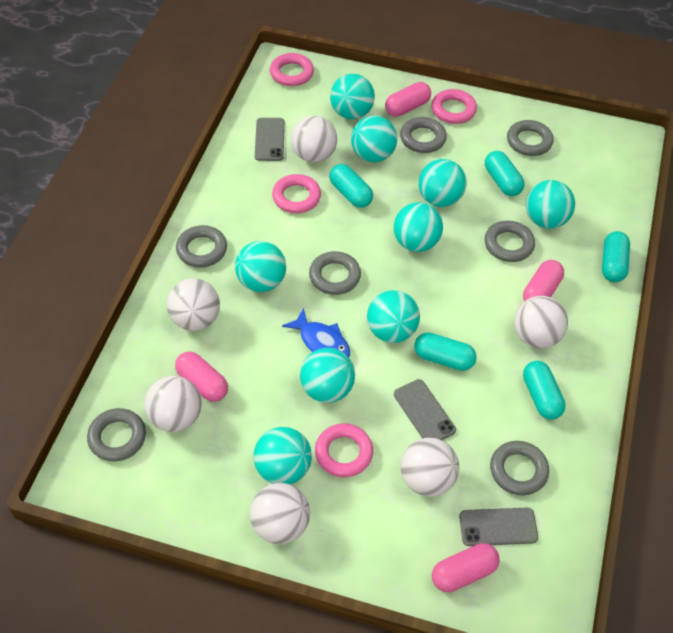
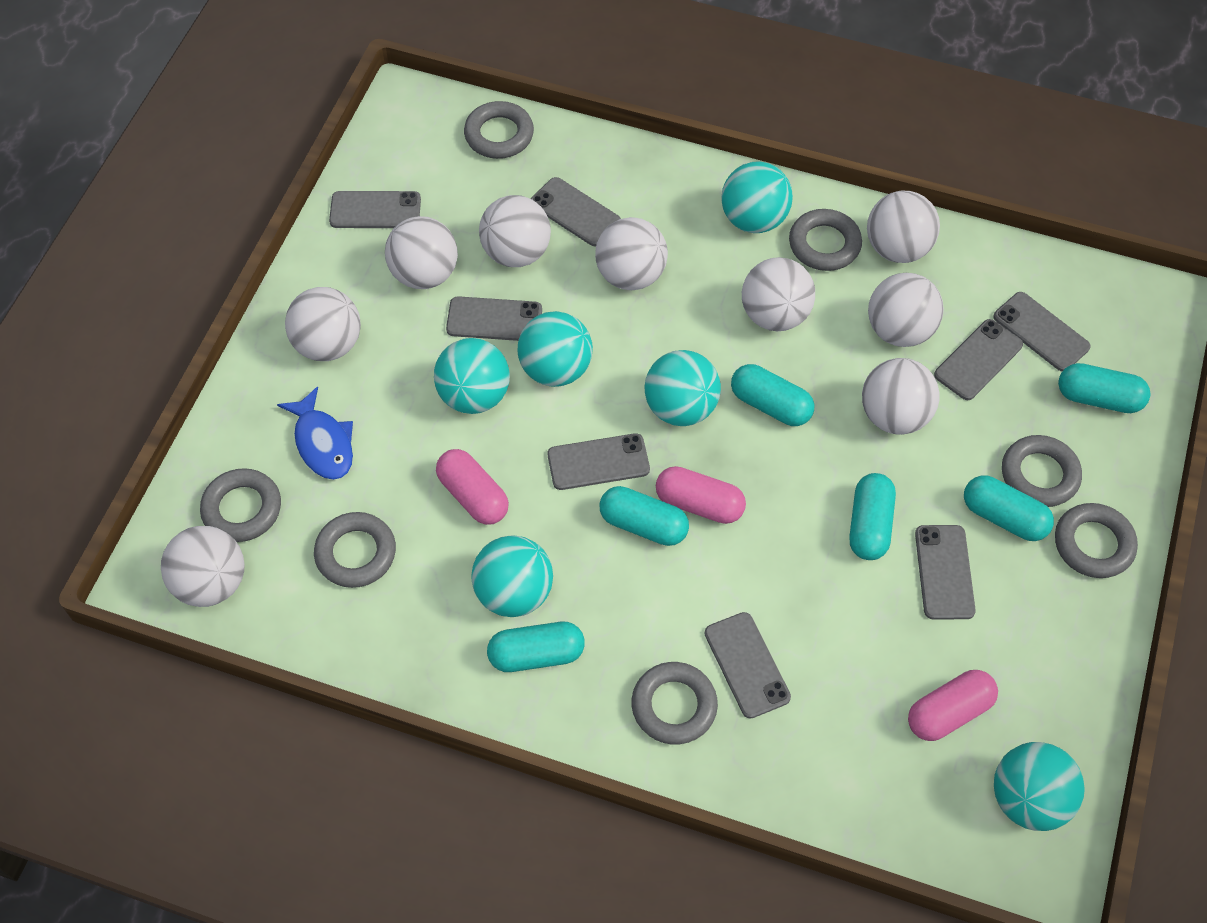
grey phone: [255,118,285,161] [394,379,456,440] [459,508,538,546] = 3 -> [329,191,421,228] [446,296,542,341] [531,177,621,246] [548,433,650,490] [704,612,791,719] [915,525,976,619] [934,319,1023,400] [993,292,1091,371] = 8
pink capsule: [175,352,228,402] [385,82,431,117] [432,543,500,592] [523,260,564,301] = 4 -> [436,449,509,525] [656,466,746,524] [908,670,998,741] = 3
pink ring: [270,53,314,86] [272,174,321,213] [315,423,373,477] [432,89,477,124] = 4 -> none = 0
turquoise ball: [235,241,286,292] [254,427,312,484] [300,348,355,403] [330,74,375,119] [351,115,397,162] [367,290,420,343] [394,202,443,252] [419,159,467,207] [526,180,575,229] = 9 -> [434,338,510,414] [471,535,553,617] [518,311,593,387] [645,350,721,426] [721,161,793,233] [994,742,1085,831] = 6
turquoise capsule: [329,164,373,208] [414,332,477,371] [485,151,524,196] [523,361,566,420] [602,231,630,282] = 5 -> [487,622,585,672] [599,486,689,546] [731,364,815,426] [849,473,896,560] [964,475,1054,541] [1058,363,1150,413] = 6
white ball: [144,376,201,432] [167,278,220,331] [250,483,310,544] [291,116,337,163] [401,438,459,497] [514,296,568,348] = 6 -> [161,526,245,607] [285,287,361,361] [385,216,458,289] [479,195,551,267] [595,217,668,290] [742,257,815,331] [862,358,939,435] [867,191,940,263] [868,273,944,347] = 9

